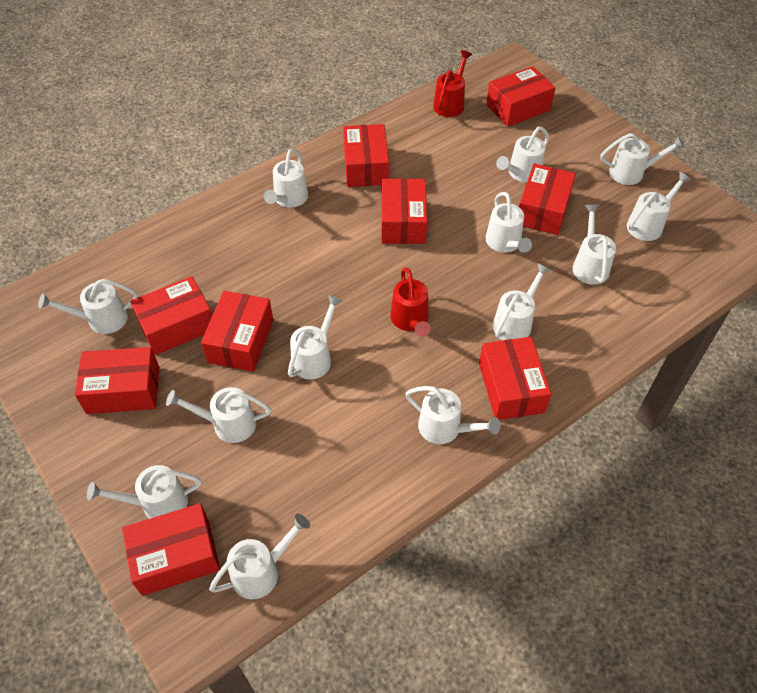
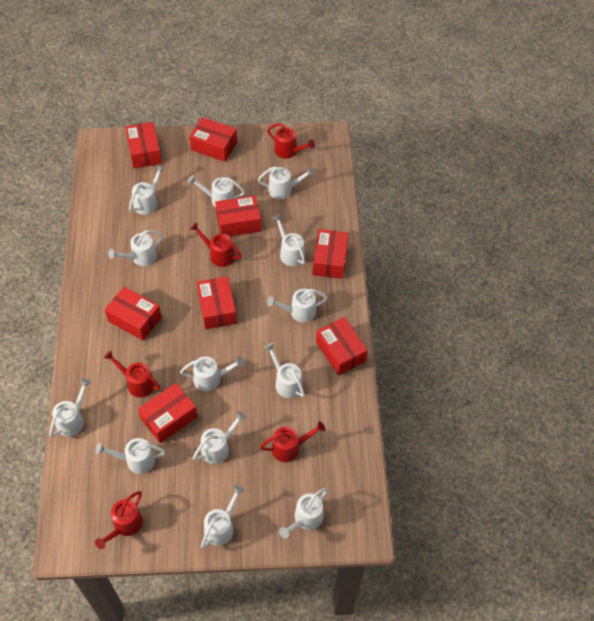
red box: [75,347,159,414] [122,503,220,596] [130,276,212,355] [201,291,273,372] [343,124,389,187] [382,178,427,244] [479,337,551,420] [486,66,555,127] [519,163,576,235] = 9 -> [105,287,162,341] [125,122,162,168] [138,383,198,443] [189,117,237,162] [197,276,237,329] [215,195,261,237] [312,229,349,279] [316,317,368,375] = 8
red watering can: [390,267,431,337] [433,50,472,117] = 2 -> [95,491,143,549] [104,351,160,397] [190,222,242,267] [260,421,325,462] [267,123,315,159] = 5

